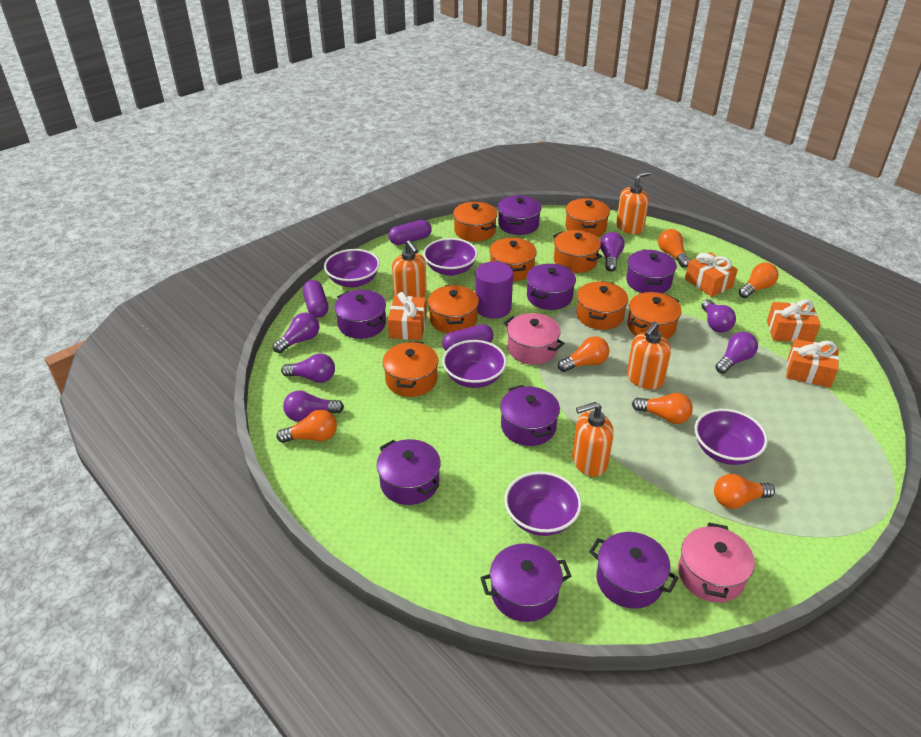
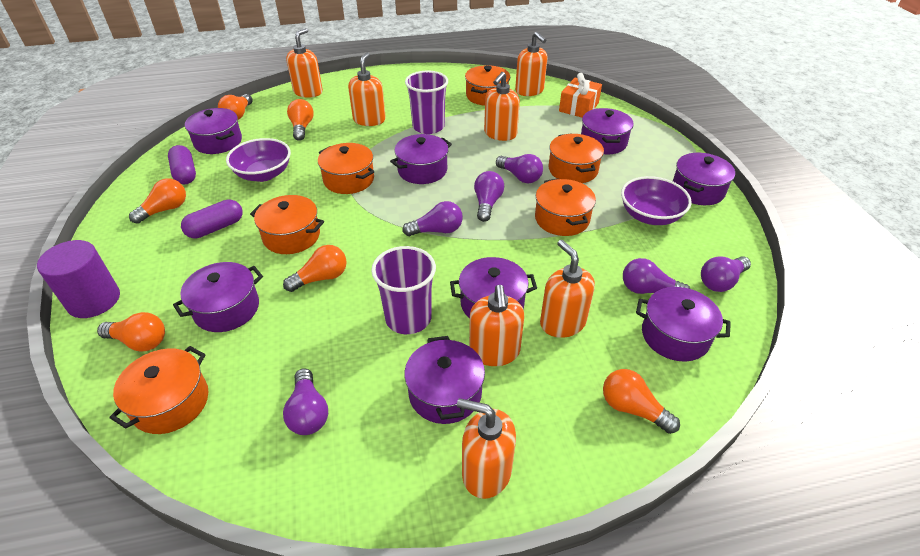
orange gift: [388,292,427,340] [685,252,738,297] [767,299,821,342] [786,339,839,388] = 4 -> [559,73,602,118] = 1
orange pot: [382,341,438,397] [428,285,479,333] [453,202,497,242] [489,237,537,281] [553,230,602,273] [565,198,610,237] [576,281,628,330] [627,292,682,339] = 8 -> [109,346,208,434] [250,195,324,254] [318,143,375,194] [465,65,510,106] [535,178,596,236] [549,133,604,183] = 6
orange soap dispenser: [392,240,427,298] [572,402,614,477] [616,171,650,234] [627,321,671,389] = 4 -> [286,28,323,98] [348,53,386,126] [457,398,516,499] [469,285,524,366] [484,72,520,141] [515,32,547,96] [540,240,595,338] = 7
pink pot: [504,313,565,365] [678,523,755,603] = 2 -> none = 0
purple bowl: [324,249,380,288] [423,238,478,276] [442,340,507,388] [504,471,582,536] [695,409,768,465] = 5 -> [226,138,291,182] [621,176,692,225] = 2
purple capsule: [303,280,328,318] [389,220,432,245] [442,324,493,351] = 3 -> [168,145,196,184] [181,199,243,239] = 2
purple cup: none = 0 -> [371,246,436,334] [405,71,448,134] = 2

